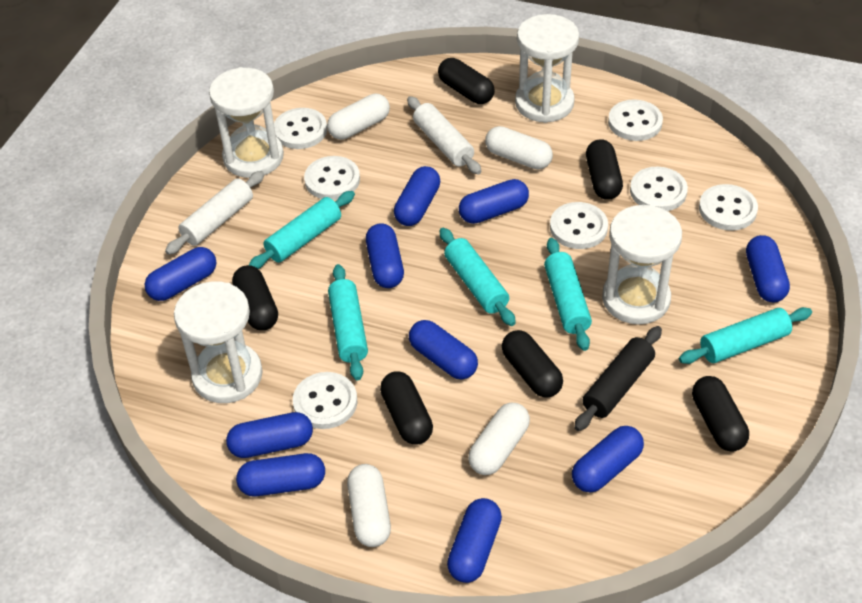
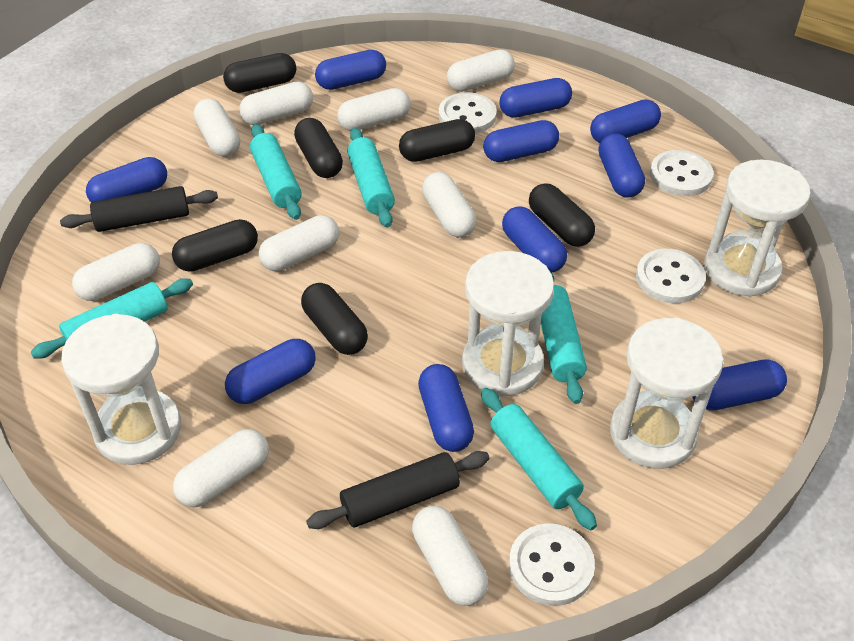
black rolling pin: [574,326,662,431] = 1 -> [60,186,218,232] [306,451,490,529] = 2
white button: [274,108,327,149] [293,372,357,429] [304,156,360,200] [550,202,608,249] [608,99,663,141] [630,167,688,211] [699,184,758,231] = 7 -> [439,92,497,134] [509,523,595,606] [636,249,706,303] [650,150,714,196] = 4
white capsule: [327,94,390,140] [347,464,391,547] [468,403,530,475] [485,126,553,170] = 4 -> [72,243,160,301] [173,429,269,507] [193,98,240,157] [239,82,313,125] [259,215,339,271] [337,88,411,131] [412,505,488,606] [422,172,476,238] [447,49,515,92] = 9
white rolling pin: [165,171,265,255] [407,96,481,174] = 2 -> none = 0

